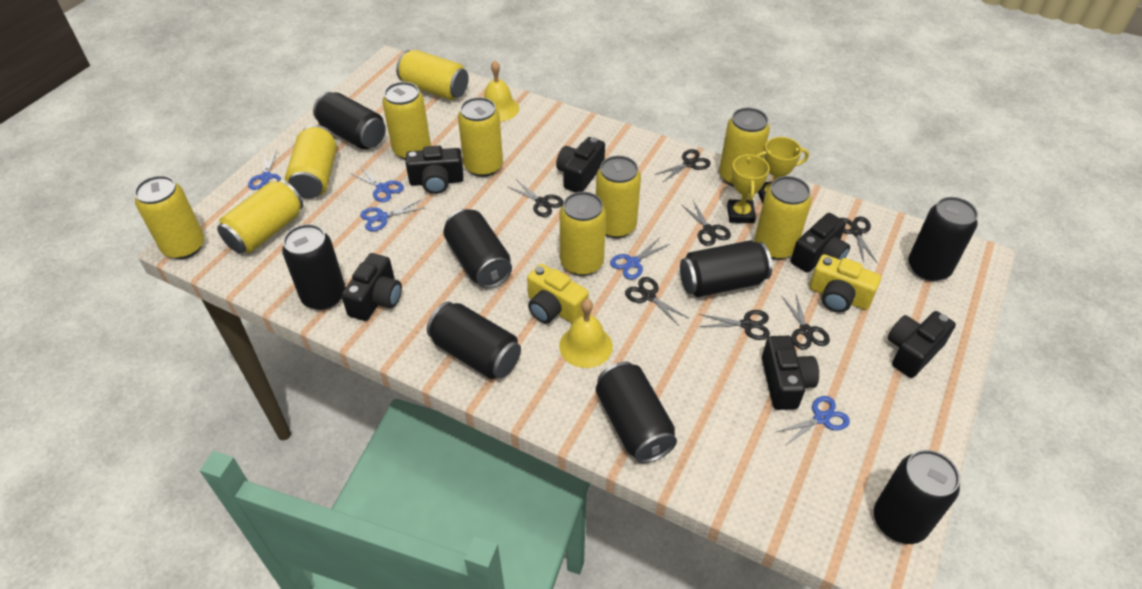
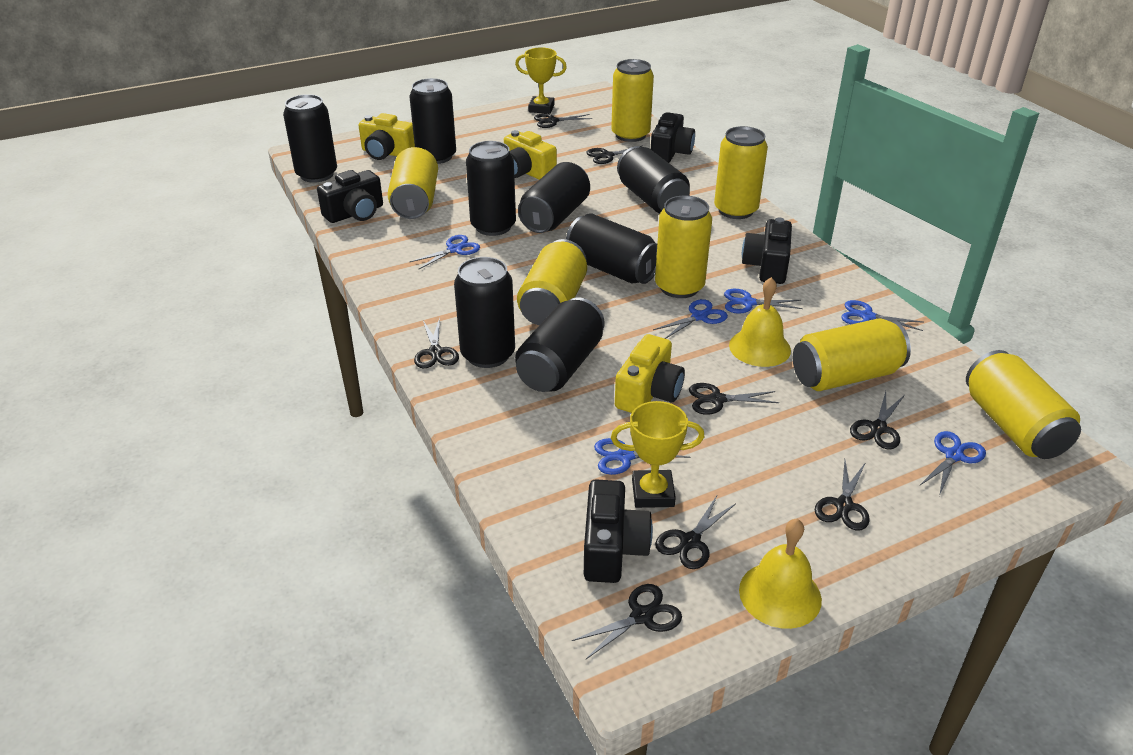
black camera: [341,253,402,321] [406,146,464,194] [556,137,605,192] [762,336,819,410] [791,213,850,273] [887,311,956,378] = 6 -> [317,170,383,223] [584,480,653,583] [651,112,695,163] [742,217,792,284] = 4
black scissors: [507,179,564,217] [625,277,688,326] [654,149,711,182] [681,201,731,246] [699,310,770,340] [782,295,830,350] [840,217,877,263] = 7 -> [414,318,459,369] [534,113,592,128] [572,584,682,660] [586,146,642,164] [655,496,736,569] [689,383,779,414] [814,460,870,531] [850,391,905,449] = 8
blue scissors: [248,149,281,190] [350,167,404,202] [360,200,424,231] [610,237,670,279] [776,396,850,446] = 5 -> [410,235,480,270] [594,438,690,475] [653,299,728,339] [724,289,803,314] [841,300,924,331] [919,431,986,496] = 6
yellow camera: [527,264,589,324] [809,254,881,313] = 2 -> [358,113,415,160] [504,130,557,180] [615,334,685,413] = 3
yellow can: [134,175,204,259] [217,179,303,254] [285,125,337,199] [382,82,431,160] [396,50,469,100] [458,97,503,177] [560,191,606,276] [596,156,641,238] [719,108,770,187] [754,176,812,260] = 10 -> [388,147,438,219] [517,239,587,325] [611,59,654,142] [655,195,712,298] [714,126,768,219] [793,318,911,391] [966,350,1081,459] = 7

